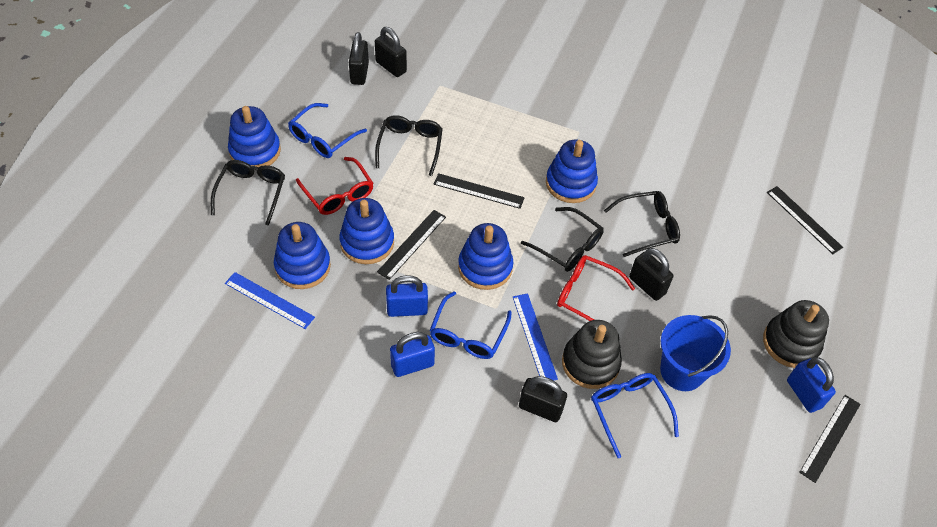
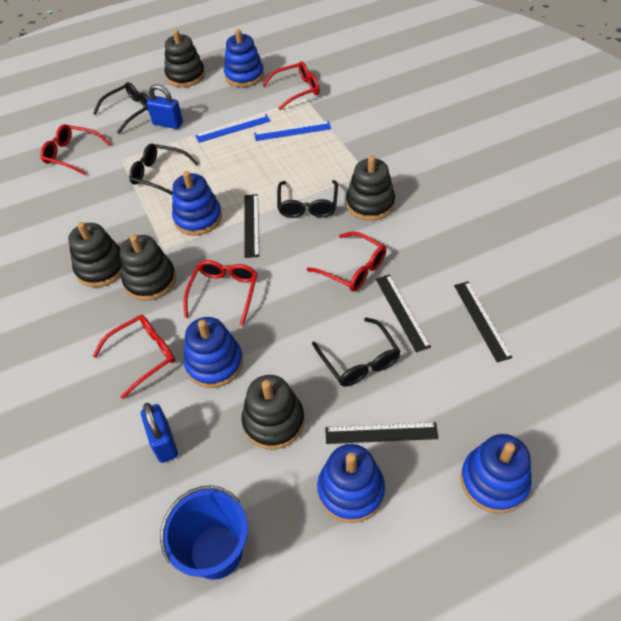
black padlock: [349,32,369,85] [375,27,407,77] [519,376,567,422] [629,248,673,301] = 4 -> none = 0
black stacking toy: [562,320,622,389] [763,300,829,368] = 2 -> [68,222,122,287] [120,235,176,301] [165,30,205,87] [242,375,305,450] [346,156,395,221] = 5
blue glasses: [288,103,367,158] [429,291,512,359] [591,373,679,458] = 3 -> none = 0
blue padlock: [386,275,428,317] [390,332,435,377] [787,357,836,413] = 3 -> [141,403,178,463] [146,84,183,129] = 2
red glasses: [296,157,374,215] [557,255,635,321] = 2 -> [40,124,111,175] [93,315,175,399] [184,260,257,326] [262,61,320,110] [307,231,386,291] = 5

